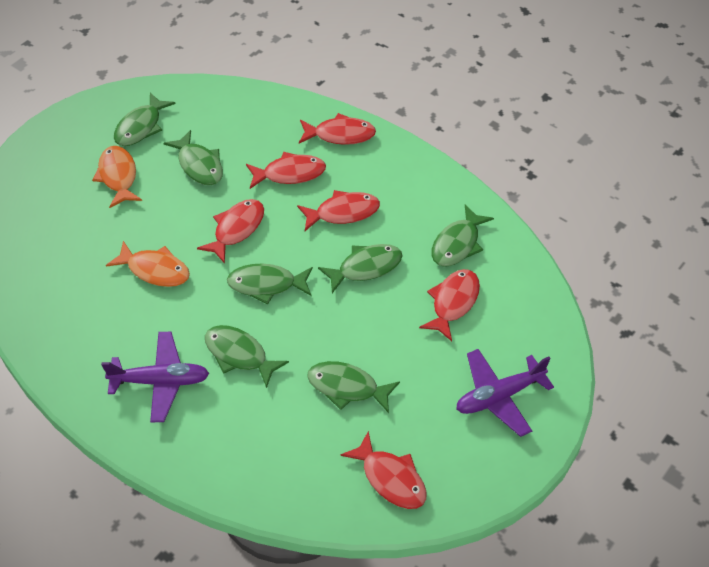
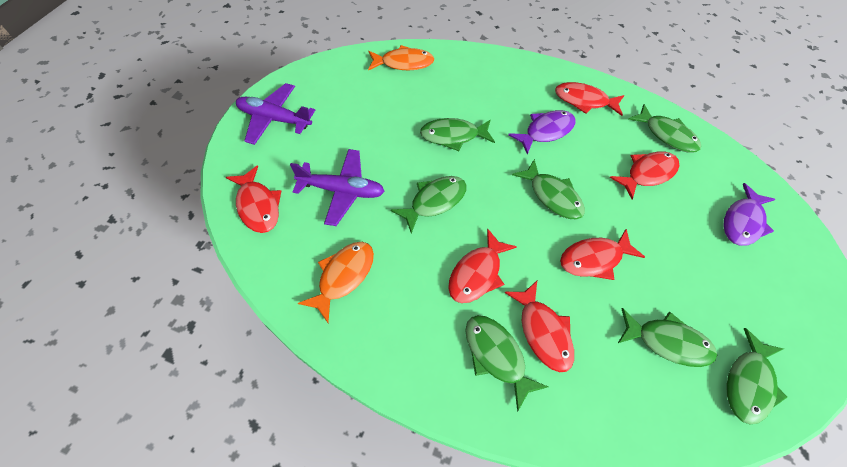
purple fish: none = 0 -> [508,110,576,154] [723,183,775,246] = 2

